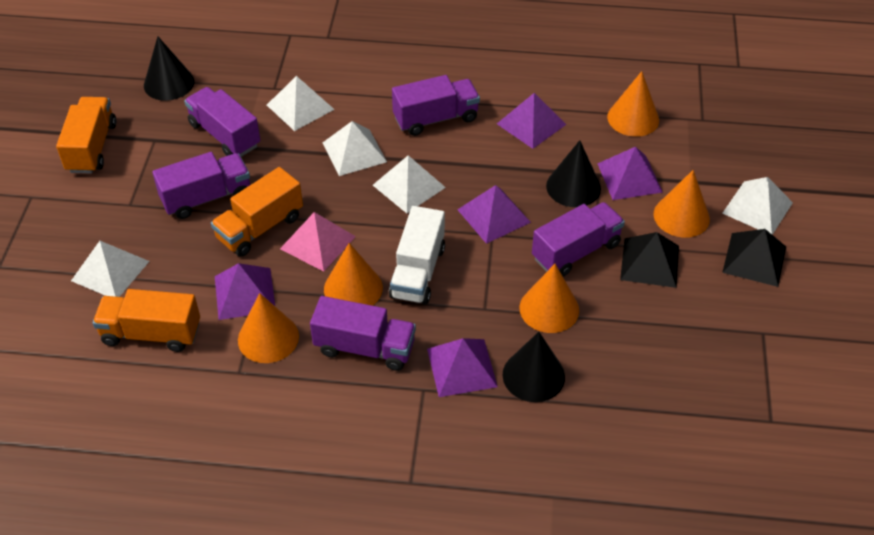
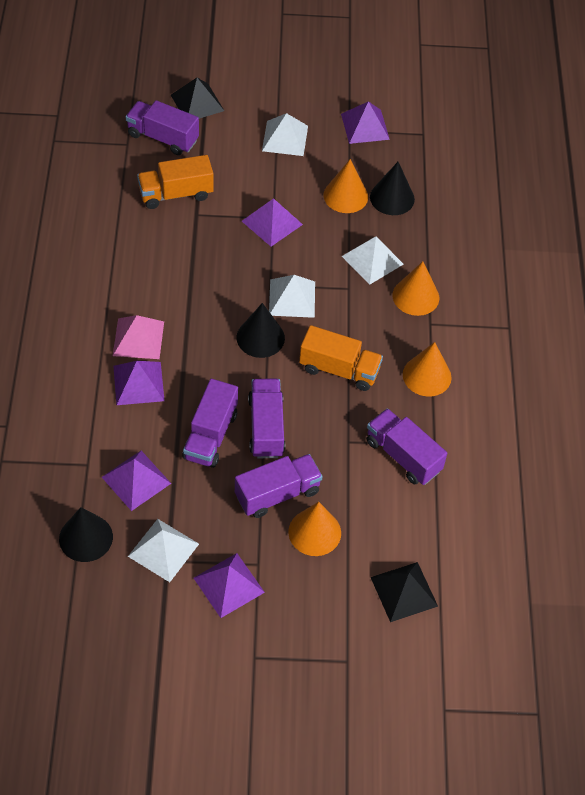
orange cone: [238,293,299,363] [324,243,383,306] [519,264,579,333] [607,71,659,137] [654,170,710,238] = 5 -> [288,502,341,556] [324,159,368,213] [392,261,439,316] [403,342,452,396] = 4
orange truck: [56,97,116,174] [93,289,200,352] [211,167,303,257] = 3 -> [137,155,214,209] [299,325,383,391] = 2
white pyramid: [71,241,149,297] [267,76,335,131] [323,121,387,176] [373,155,446,213] [722,177,793,235] = 5 -> [128,519,199,582] [262,113,308,156] [269,275,315,318] [342,236,404,285] = 4
white truck: [389,206,445,305] = 1 -> none = 0

